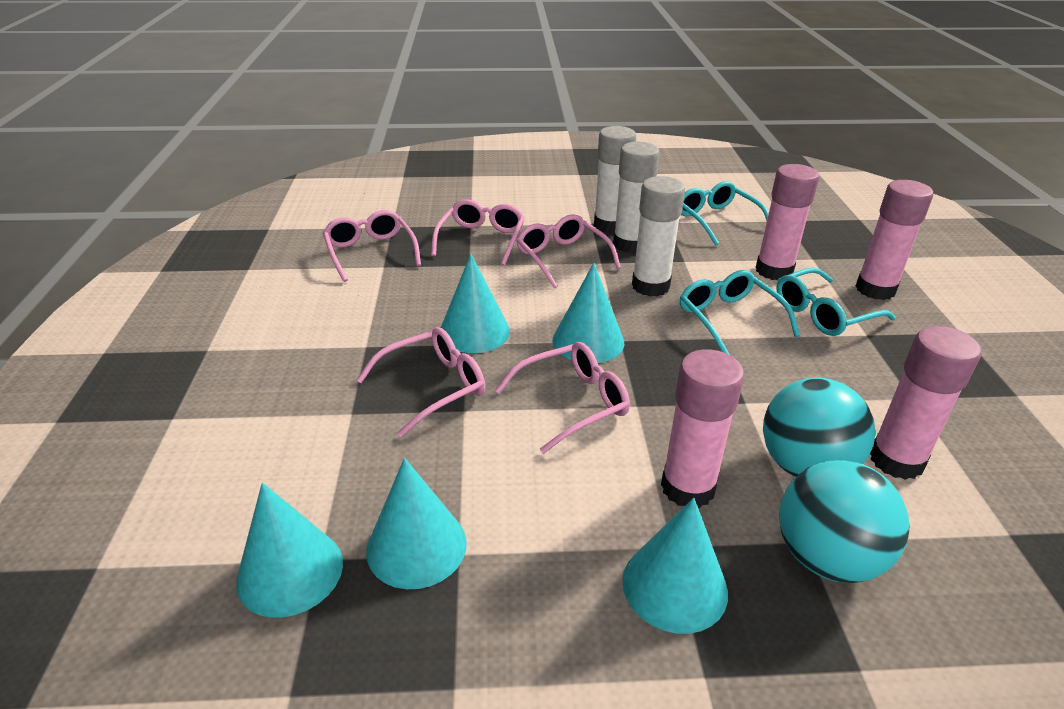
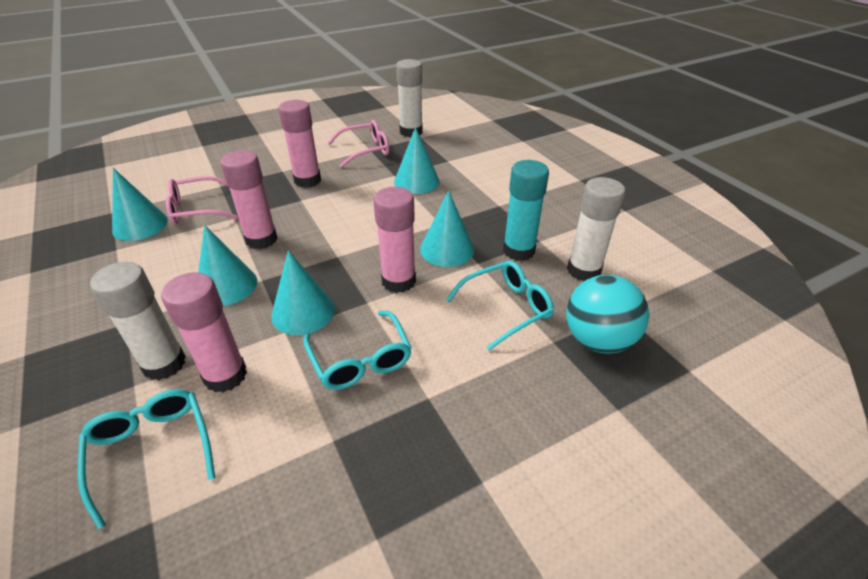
pink glasses: [323,210,421,282] [356,327,485,437] [431,199,525,266] [495,342,630,454] [517,214,621,289] = 5 -> [166,176,238,225] [328,120,389,168] = 2
turquoise ball: [763,378,875,477] [779,460,909,583] = 2 -> [566,275,649,353] = 1
turquoise glue stick: none = 0 -> [503,160,549,261] = 1

